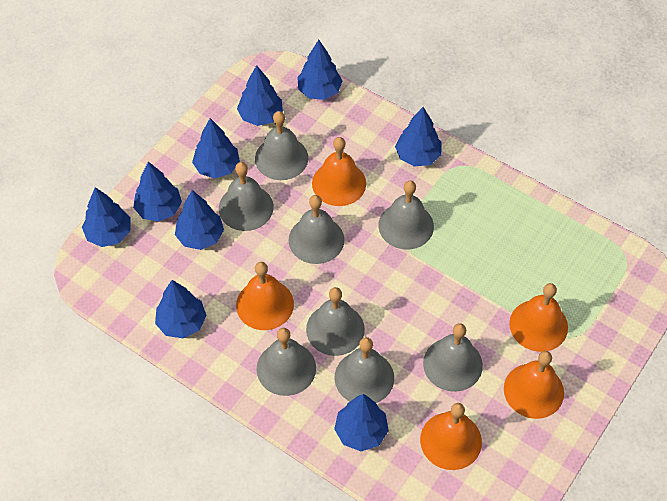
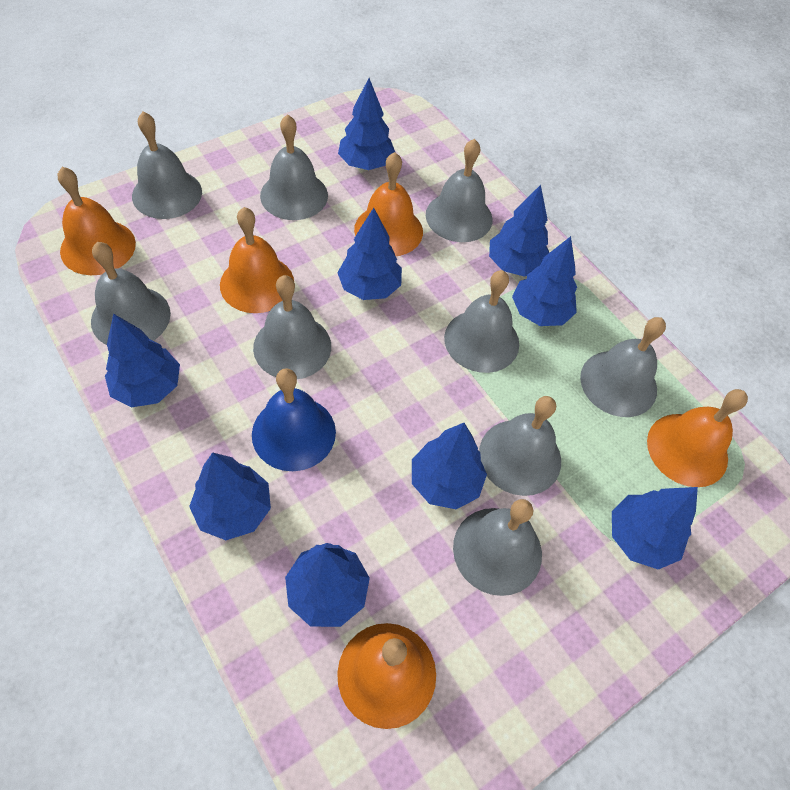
blue bell: none = 0 -> [252,368,336,471] = 1
grey bell: [219,162,274,231] [255,111,308,180] [256,328,316,396] [288,195,344,264] [306,287,365,356] [335,337,394,403] [378,181,434,250] [423,323,483,392] = 8 -> [91,242,171,345] [132,112,202,219] [253,275,331,379] [260,114,328,220] [426,139,492,242] [444,270,519,373] [453,499,542,596] [479,396,561,496] [580,317,666,417] = 9

